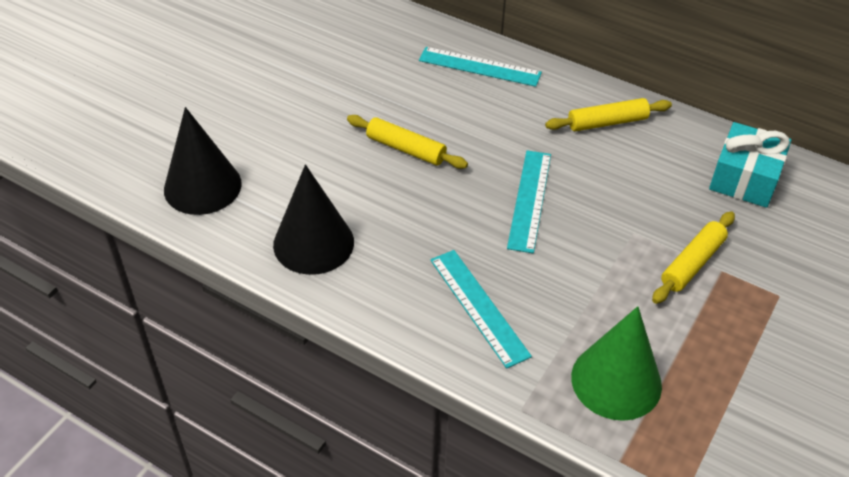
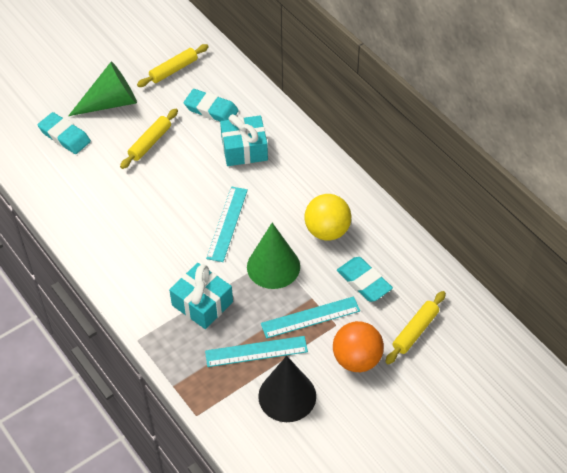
black cone: [164,107,242,215] [273,164,354,275] = 2 -> [258,356,316,422] = 1
green cone: [571,306,662,421] = 1 -> [68,62,137,116] [247,223,300,289] = 2
orange ball: none = 0 -> [333,321,384,372] = 1
turquoise eraser: none = 0 -> [38,112,91,154] [184,89,239,121] [337,257,393,302] = 3
turquoise gift: [709,122,791,208] = 1 -> [169,263,233,329] [220,114,268,166] = 2
yellow ball: none = 0 -> [305,194,351,241] = 1

